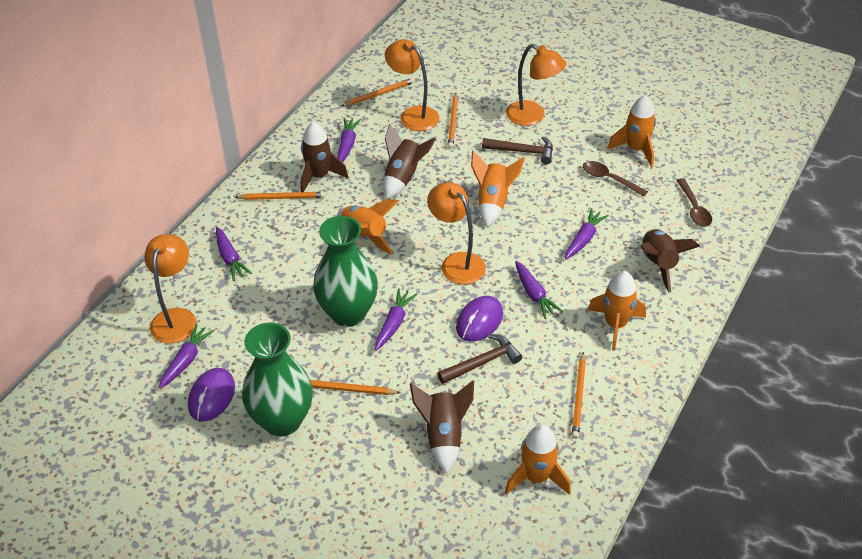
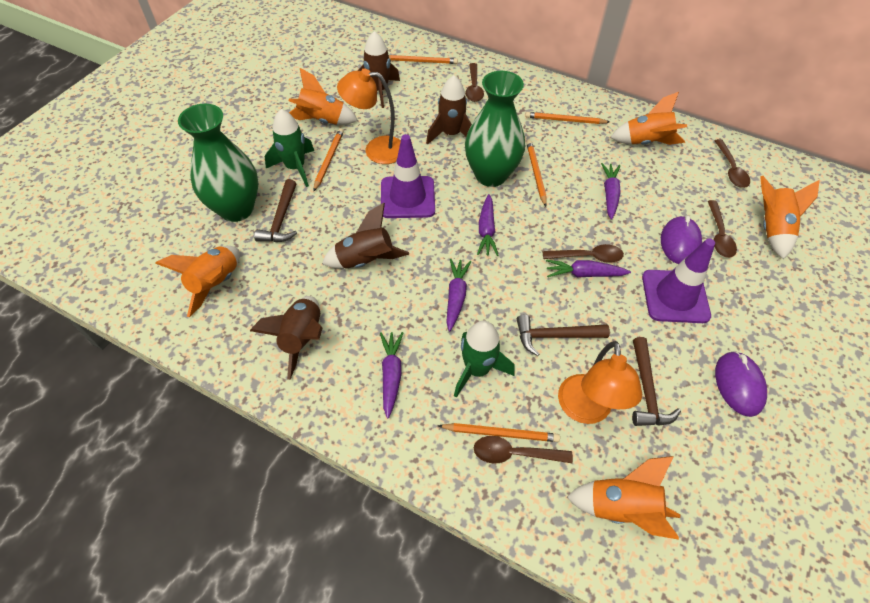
brown hammer: [437,334,522,384] [482,136,553,164] = 2 -> [254,179,297,242] [517,315,610,356] [632,337,681,426] = 3
brown spoon: [583,161,648,197] [676,178,712,227] = 2 -> [466,63,484,102] [474,436,573,463] [543,244,624,263] [708,200,737,258] [714,139,750,188] = 5
green rocket: none = 0 -> [265,109,314,187] [454,321,515,398] = 2
orange lamp: [144,234,197,344] [385,39,439,131] [427,182,486,285] [506,44,566,126] = 4 -> [337,68,401,164] [558,341,642,424] = 2
purple carrot: [159,324,214,389] [216,227,252,281] [337,118,361,162] [375,288,417,350] [515,261,563,319] [565,208,609,259] = 6 -> [380,332,403,418] [446,259,471,331] [477,194,498,256] [546,259,631,278] [601,163,621,220] = 5
purple traffic cone: none = 0 -> [381,134,435,218] [642,238,715,323] = 2

